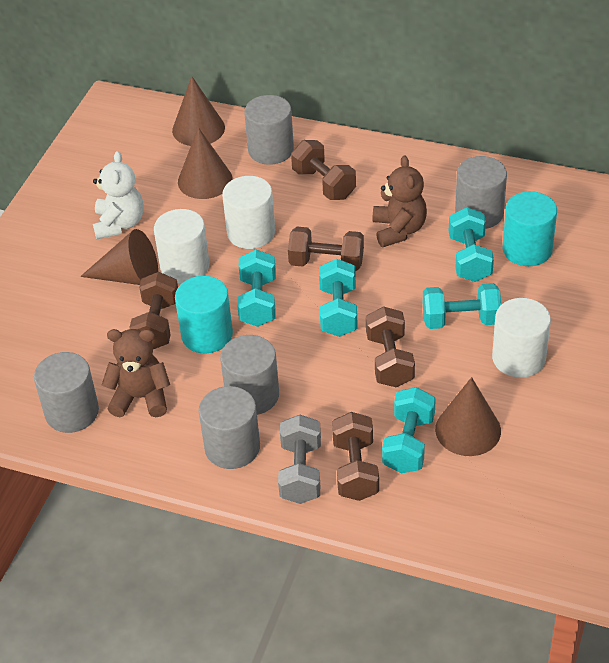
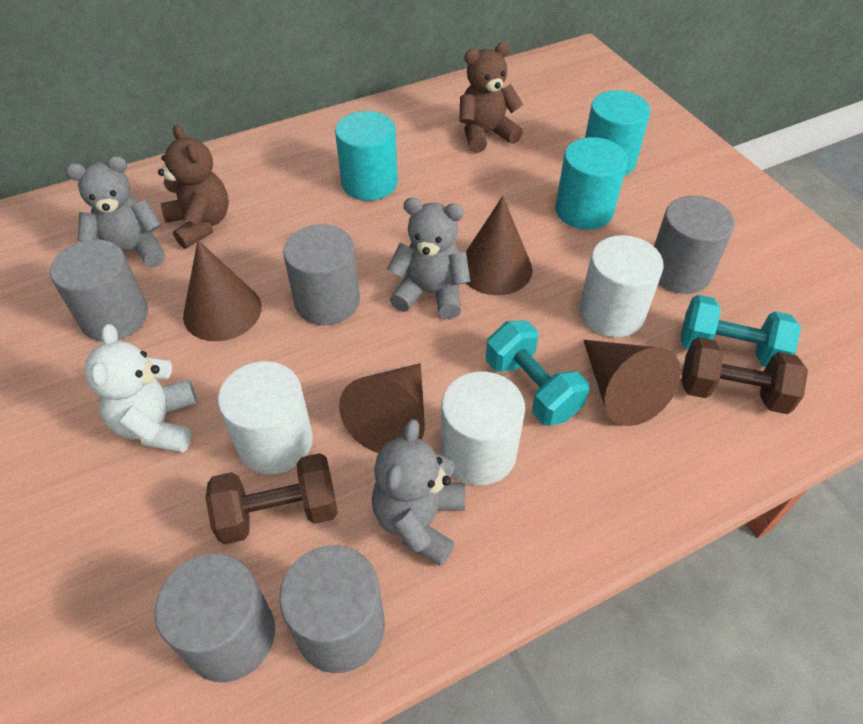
brown dumbbell: [129,272,178,349] [288,227,364,271] [291,140,356,200] [332,412,379,501] [366,306,415,388] = 5 -> [206,453,338,544] [681,337,808,414] = 2
grey dumbbell: [278,415,321,504] = 1 -> none = 0
grey teddy bear: none = 0 -> [66,156,165,267] [372,419,465,567] [387,198,471,319] = 3
turquoise cylinder: [175,276,233,353] [502,191,557,266] = 2 -> [335,111,398,201] [555,137,628,230] [585,90,651,176] = 3
turquoise dumbbell: [237,249,276,327] [319,259,358,337] [382,387,436,473] [423,283,502,329] [449,207,494,282] = 5 -> [486,321,589,426] [681,295,801,367] = 2

